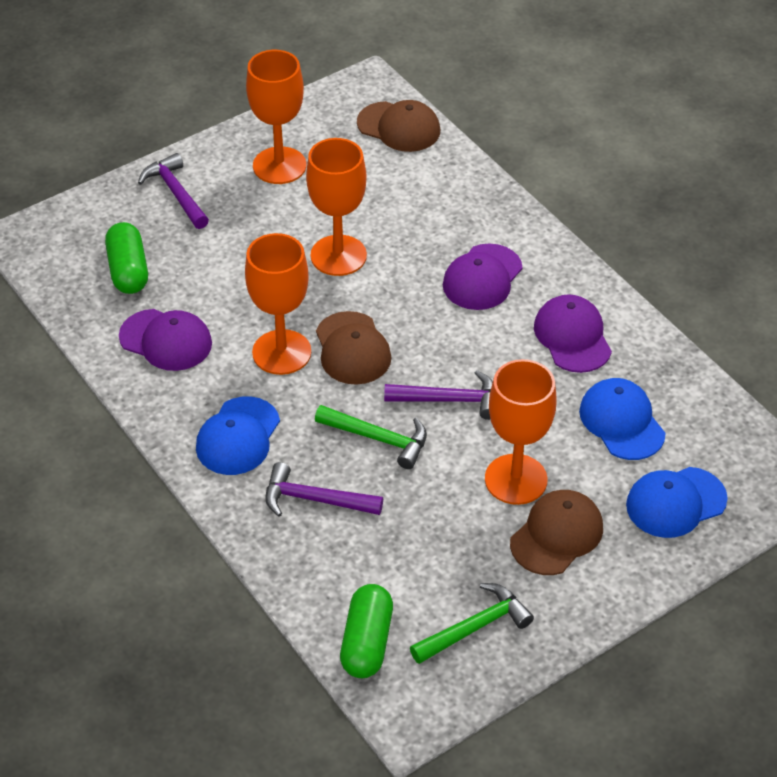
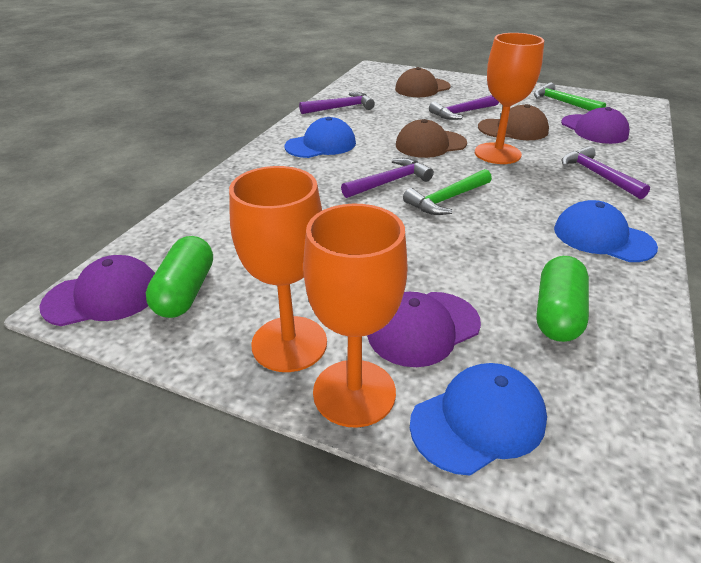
orange goblet: [245,233,311,375] [246,50,306,184] [306,138,367,276] [485,359,557,505] = 4 -> [229,166,327,372] [303,204,408,428] [475,33,544,164] = 3
purple hammer: [138,153,209,229] [265,462,383,517] [384,370,493,420] = 3 -> [299,92,375,114] [341,158,434,198] [429,95,499,120] [561,146,650,199] = 4

